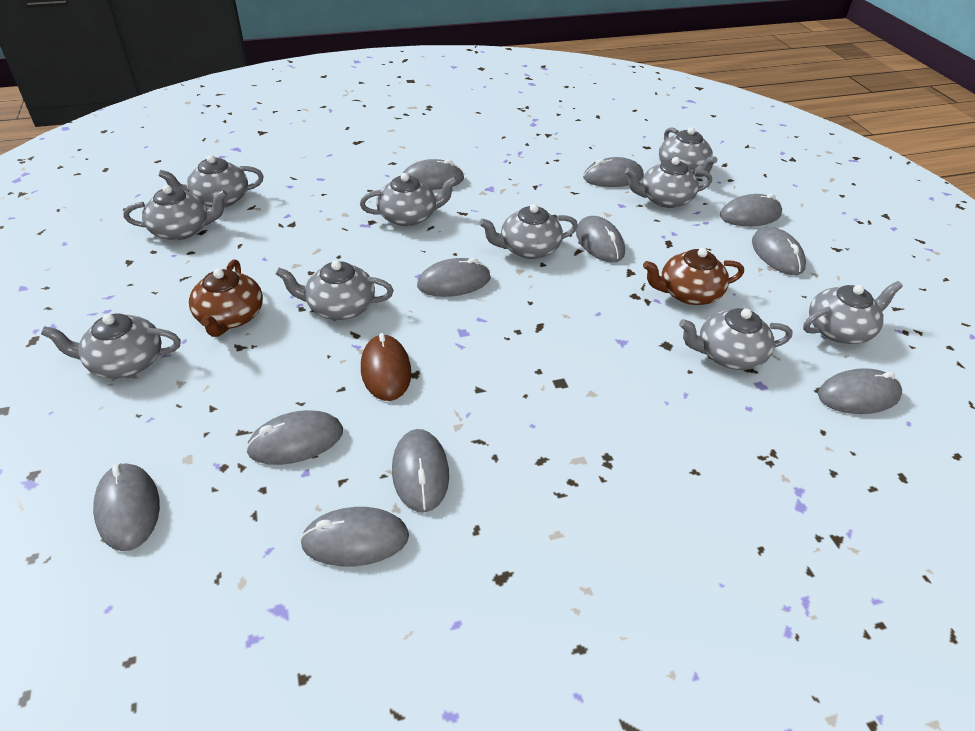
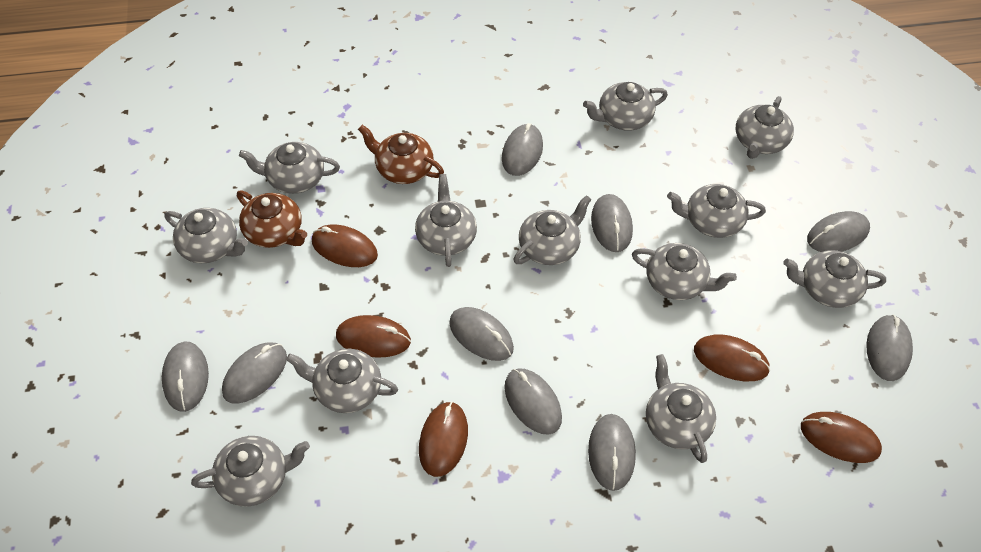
brown mouse: [361,333,411,401] = 1 -> [312,225,378,267] [336,315,411,358] [419,401,468,477] [694,334,770,381] [801,412,882,463] = 5
grey mouse: [93,463,160,551] [246,410,343,465] [300,507,409,566] [392,429,449,512] [402,159,465,190] [417,258,491,297] [576,216,625,263] [583,157,644,187] [720,193,782,226] [752,227,806,275] [818,368,902,414] = 11 -> [162,342,209,412] [222,343,287,404] [449,307,514,361] [502,123,543,176] [504,368,562,435] [588,414,636,491] [591,194,633,252] [807,211,870,252] [866,315,913,381] = 9
grey teapot: [41,313,181,378] [124,185,228,240] [159,155,264,208] [276,260,394,320] [360,173,457,226] [479,204,578,259] [625,157,712,208] [659,127,718,177] [679,308,792,370] [803,281,903,344] = 10 -> [164,208,248,263] [191,436,310,507] [239,142,340,194] [286,349,398,413] [415,174,477,267] [513,195,592,265] [583,82,668,131] [632,243,737,300] [646,354,716,463] [667,184,766,238] [736,96,794,159] [783,250,886,308] = 12

